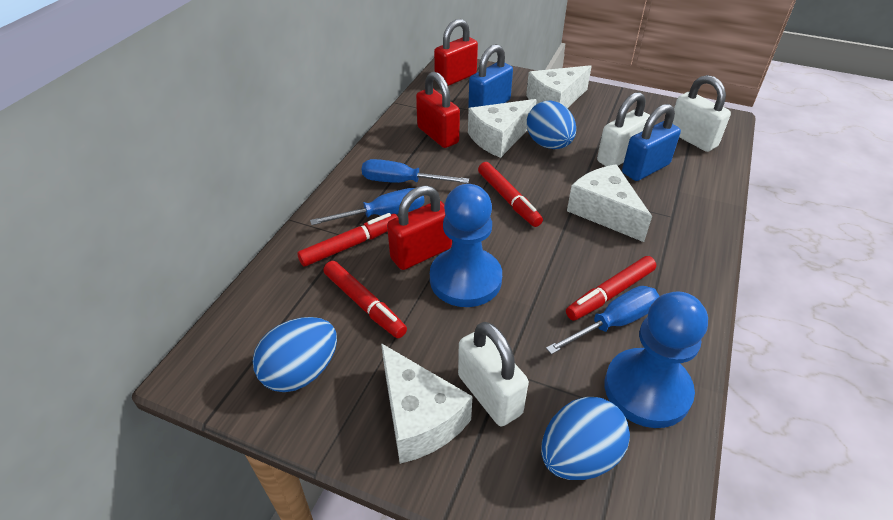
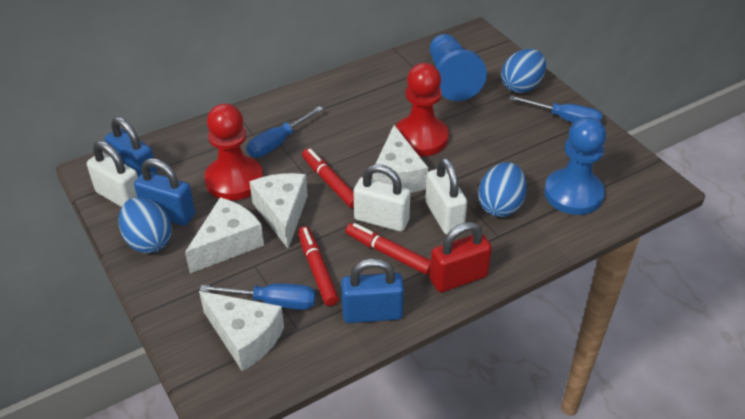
blue padlock: [468,44,513,108] [622,104,681,181] = 2 -> [105,117,158,177] [134,158,195,226] [341,258,404,323] = 3
red marker: [297,213,398,266] [323,261,407,338] [478,162,543,227] [566,256,656,321] = 4 -> [298,226,339,306] [302,149,354,208] [345,223,431,275] = 3
red padlock: [387,185,452,270] [416,72,460,148] [434,19,478,86] = 3 -> [430,222,492,292] = 1
red pawn: none = 0 -> [204,104,263,200] [396,63,449,156] = 2

